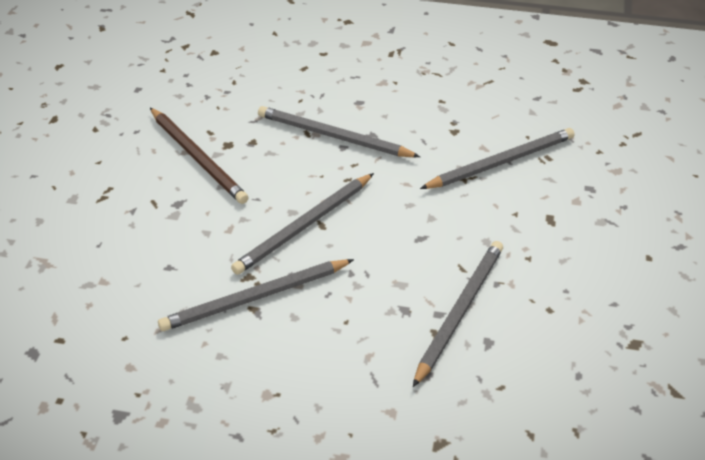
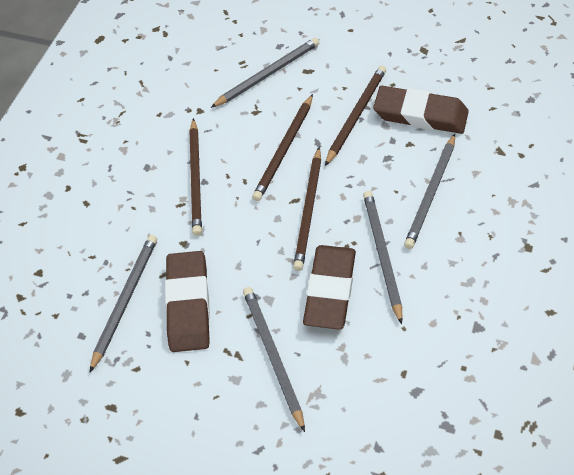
brown eraser: none = 0 -> [165,251,210,352] [303,245,356,330] [373,86,469,134] = 3
brown pencil: [150,108,249,204] = 1 -> [189,118,202,236] [252,94,313,201] [293,147,321,271] [325,66,386,166] = 4

